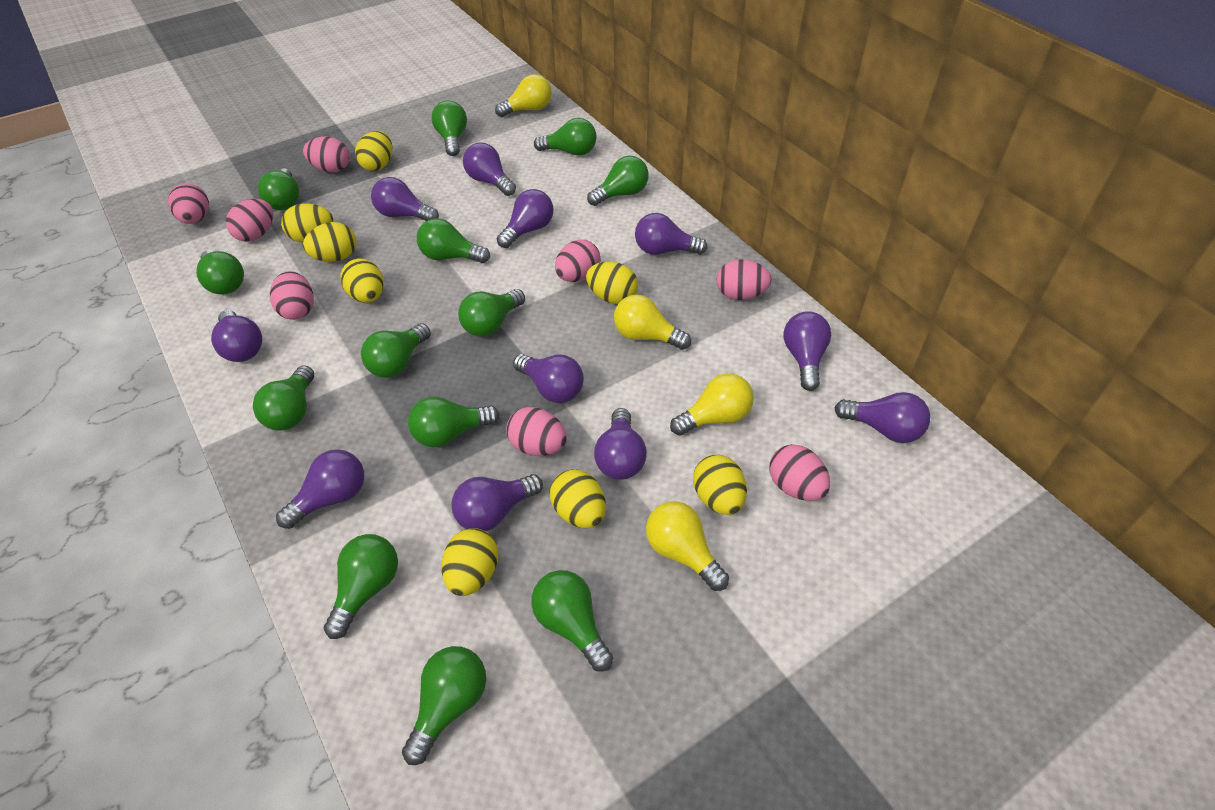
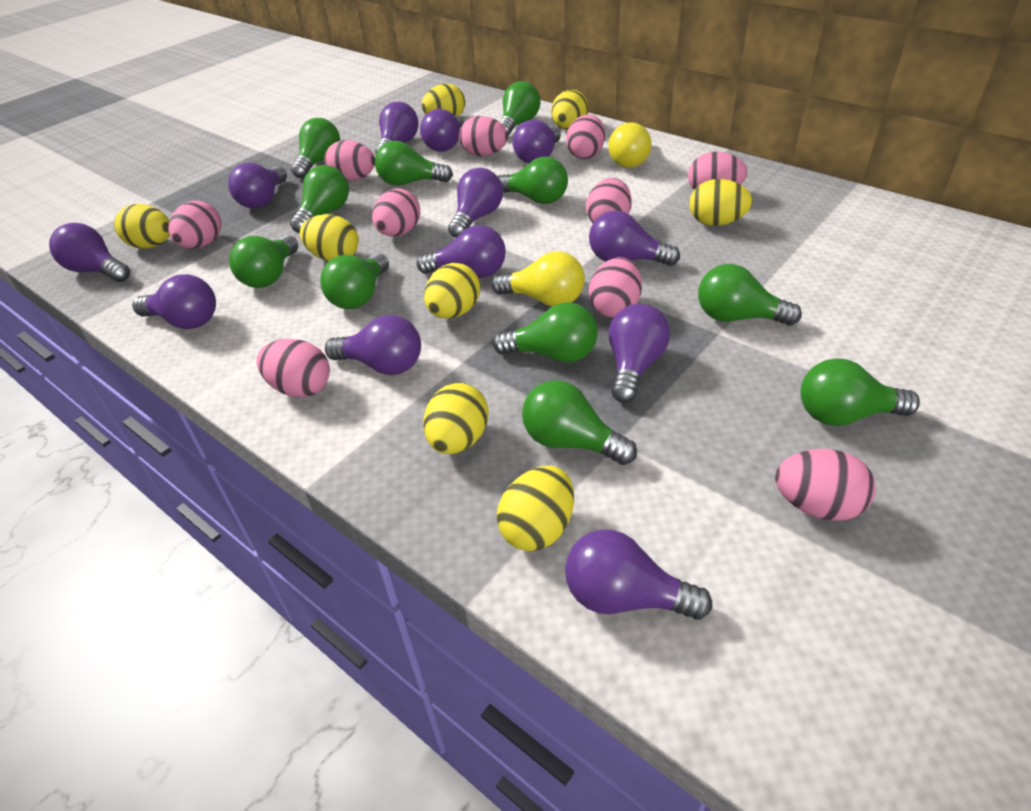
green light bulb: [196,250,244,295] [253,365,314,430] [258,168,299,210] [324,534,398,639] [361,323,431,378] [402,646,486,765] [408,397,499,447] [417,218,490,263] [432,100,467,156] [458,289,525,337] [531,570,613,672] [534,118,597,156] [587,156,649,206] = 13 -> [229,235,298,288] [290,165,349,233] [291,118,340,178] [320,253,389,309] [375,141,453,186] [492,302,598,363] [498,157,568,204] [500,81,541,136] [522,380,637,465] [698,264,802,326] [800,358,920,426] = 11
pink egg: [168,183,209,224] [226,199,273,242] [270,271,314,320] [303,136,350,172] [506,407,567,456] [555,240,601,282] [716,259,772,300] [769,444,830,501] = 8 -> [168,201,221,249] [256,339,330,397] [324,140,375,181] [372,189,420,236] [459,116,508,156] [566,114,605,159] [586,178,632,223] [589,257,642,318] [688,152,747,190] [775,449,876,521] = 10
purple light bulb: [211,310,262,362] [276,449,364,529] [371,177,439,221] [451,474,543,531] [463,143,516,196] [497,189,554,248] [513,354,584,403] [594,408,647,480] [635,213,707,255] [784,311,831,391] [835,392,930,443] = 11 -> [49,223,130,282] [132,274,216,329] [228,163,287,208] [325,315,421,375] [375,102,418,153] [417,225,506,278] [420,109,464,152] [448,168,503,238] [513,120,561,163] [565,530,712,620] [589,211,680,266] [609,304,670,403] = 12
yellow light bulb: [495,74,552,117] [614,295,691,350] [646,501,729,591] [670,373,754,436] = 4 -> [491,251,585,306] [608,122,652,168] = 2

